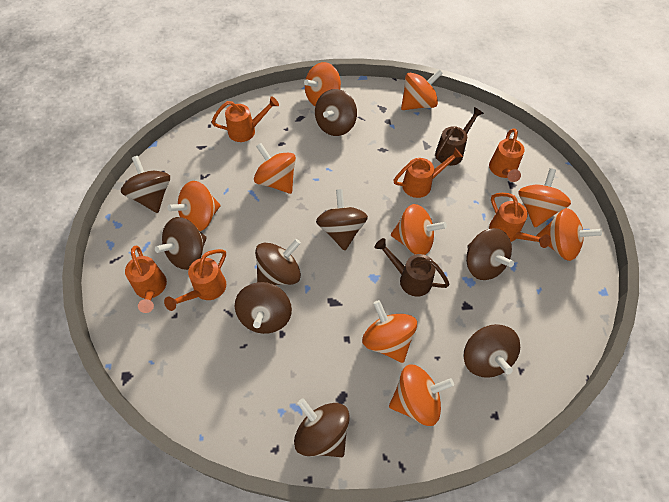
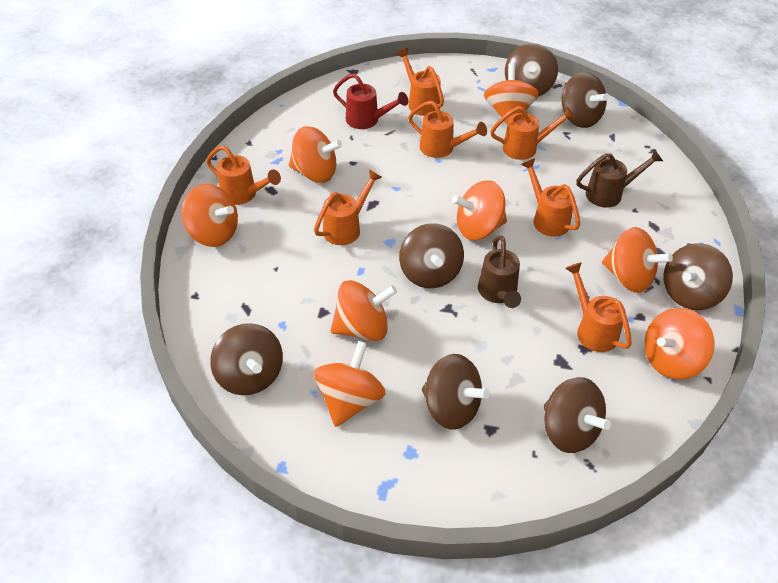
brown spinning top: [121,156,170,213] [155,217,207,270] [235,282,292,334] [255,239,301,285] [294,398,350,457] [315,89,357,136] [316,189,368,251] [464,324,520,378] [466,228,514,280] = 9 -> [210,323,283,395] [399,223,464,288] [422,354,490,430] [505,43,558,96] [544,377,611,453] [562,72,608,128] [663,243,733,310] = 7
orange spinning top: [168,181,221,231] [254,143,296,194] [304,62,341,106] [362,300,417,363] [389,364,454,426] [391,204,447,255] [401,70,443,110] [518,168,571,227] [536,208,602,261] = 9 -> [182,184,238,247] [289,126,342,183] [314,341,386,427] [330,280,397,341] [452,180,507,240] [484,63,539,125] [602,227,673,293] [644,308,715,380] = 8
orange watering can: [125,245,167,313] [164,249,226,311] [212,96,279,142] [393,147,463,198] [489,129,525,182] [489,193,551,248] = 6 -> [206,145,281,205] [314,169,382,245] [396,48,444,116] [408,101,487,158] [490,106,575,160] [521,158,580,237] [565,262,632,352] = 7
red watering can: none = 0 -> [333,73,408,129] = 1

